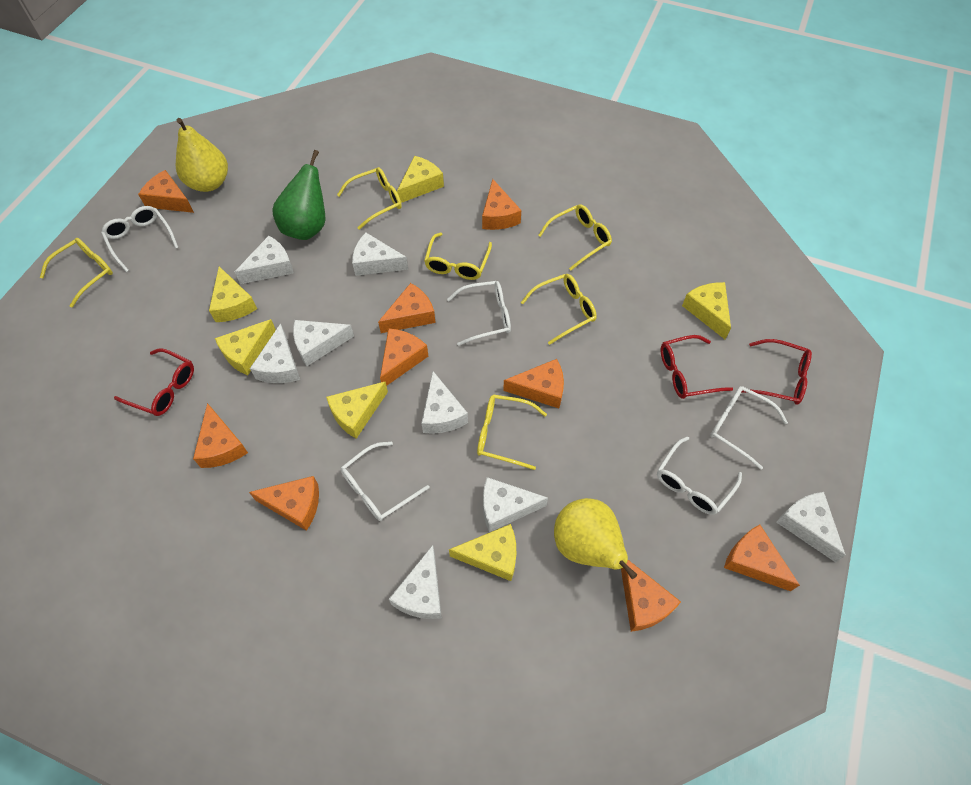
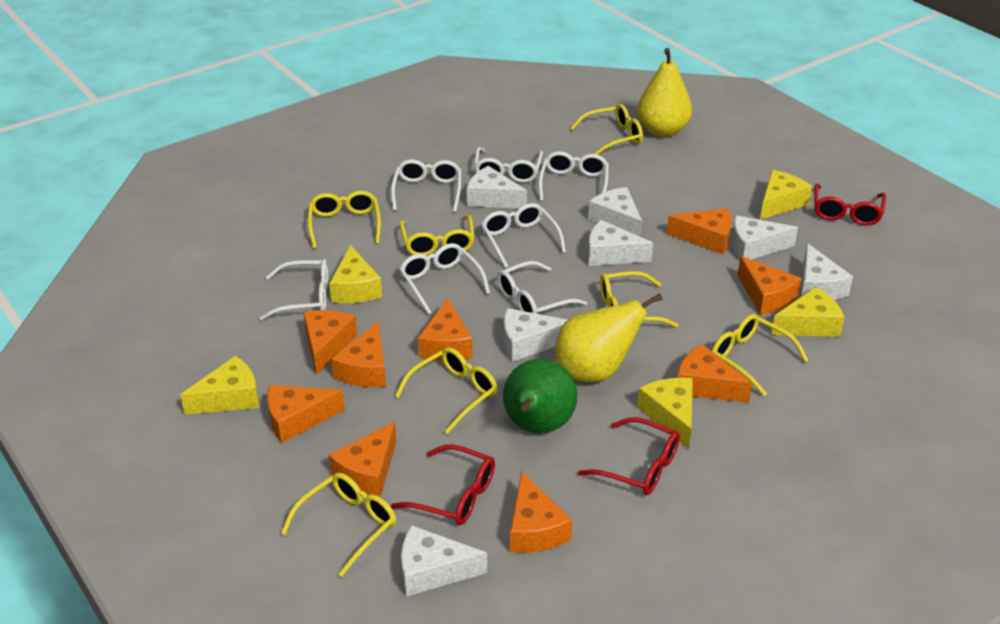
white cheese: [235,236,294,284] [250,323,300,383] [293,320,354,366] [352,233,408,276] [389,545,442,619] [421,371,468,434] [483,477,548,532] [776,492,846,562] = 8 -> [401,525,487,596] [467,166,527,209] [504,308,567,362] [588,187,642,237] [588,220,653,266] [731,215,798,259] [801,243,853,300] = 7
white glasses: [101,206,179,272] [341,442,430,521] [447,281,511,346] [657,437,742,515] [710,386,788,470] = 5 -> [260,259,328,320] [391,159,461,212] [399,243,490,315] [474,147,543,183] [481,203,566,268] [497,261,587,314] [538,151,609,201] = 7
yellow cheese: [209,266,257,322] [215,319,276,375] [326,382,388,439] [397,156,444,203] [449,524,516,581] [682,282,731,339] = 6 -> [180,356,259,414] [329,245,382,303] [637,378,693,449] [760,170,812,220] [771,287,844,337] = 5
yellow glasses: [40,238,113,307] [337,167,402,230] [424,232,492,280] [477,395,547,470] [521,274,597,345] [538,204,612,270] = 6 -> [281,473,396,577] [308,191,381,249] [395,347,498,434] [400,215,475,256] [570,104,643,155] [600,271,679,328] [712,314,809,396] = 7

